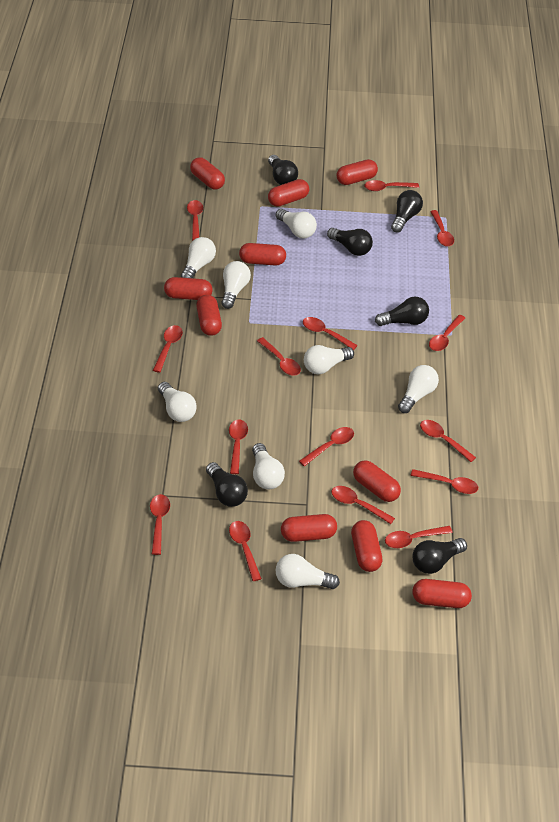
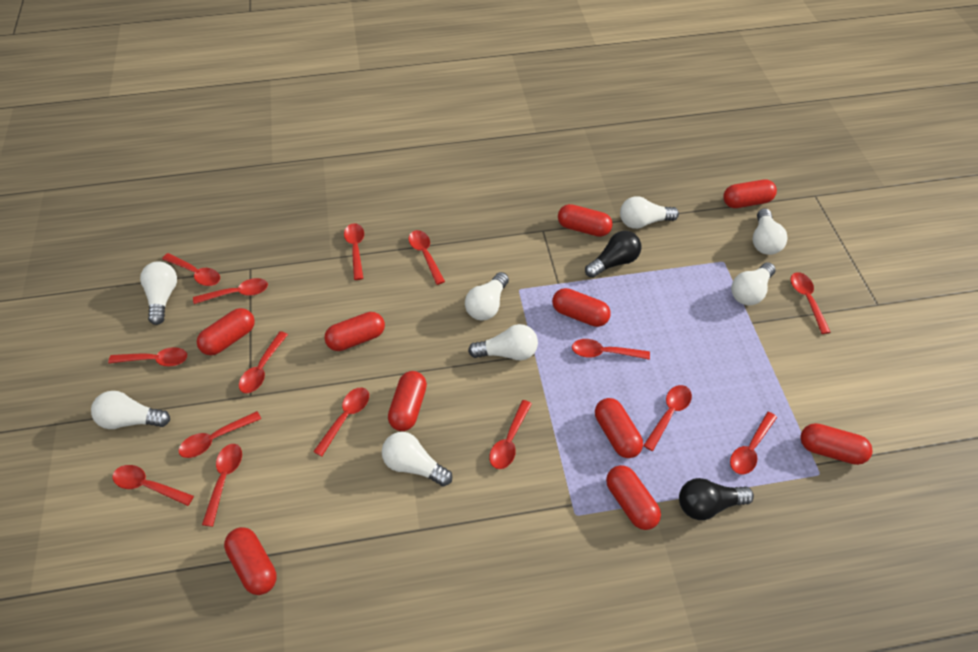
black light bulb: [206,462,248,507] [268,155,298,185] [327,228,373,256] [375,297,429,326] [391,190,423,233] [413,538,467,574] = 6 -> [585,231,641,278] [679,478,754,520] = 2

